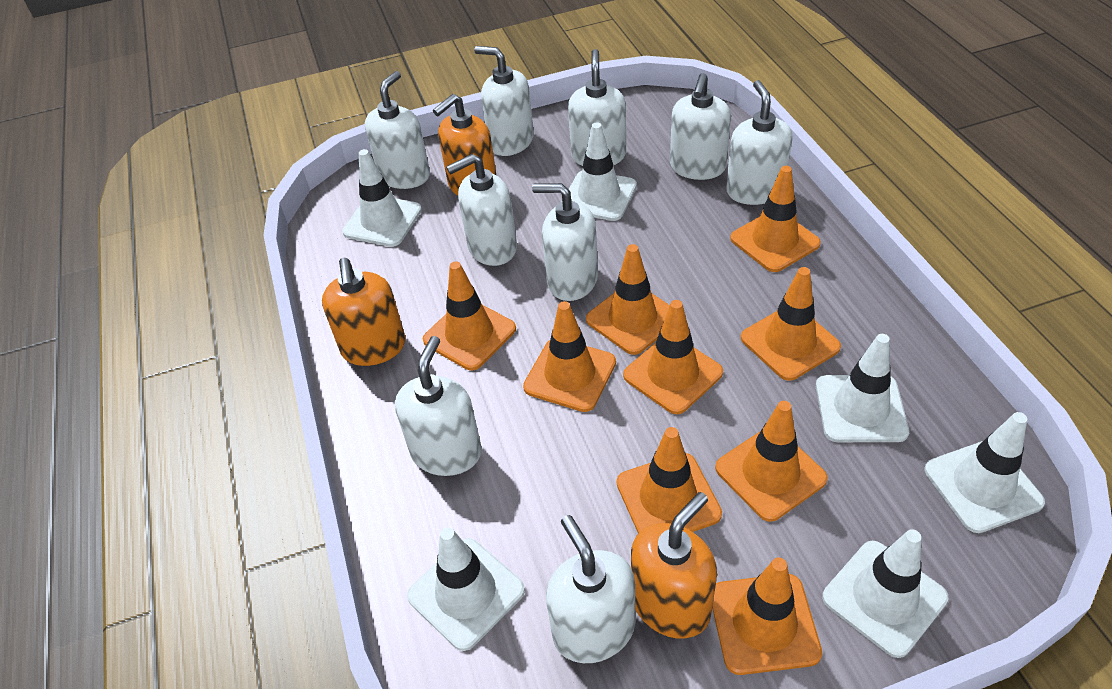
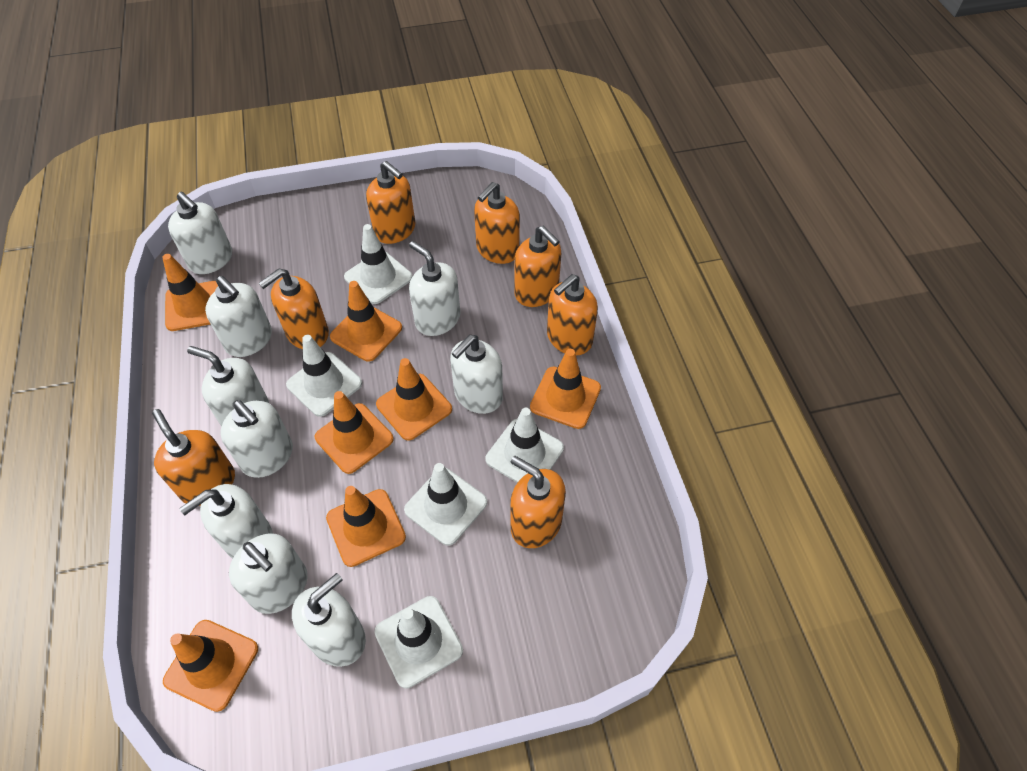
orange soap dispenser: [322,258,405,366] [433,94,496,196] [631,492,717,639] = 3 -> [152,409,235,506] [259,268,329,349] [366,161,415,244] [474,182,520,264] [510,456,566,548] [514,226,561,307] [547,274,598,355] = 7
orange traffic cone: [423,261,516,370] [523,301,616,412] [586,244,670,355] [617,427,722,533] [623,300,723,414] [712,557,822,675] [715,401,828,522] [730,166,821,272] [741,267,841,381] = 9 -> [162,254,218,331] [163,620,258,712] [315,391,394,474] [326,486,406,567] [330,281,402,362] [376,358,452,441] [530,349,601,429] = 7
white traffic cone: [342,149,422,247] [407,527,525,651] [568,122,637,221] [816,334,909,442] [822,529,948,658] [924,412,1045,533] = 6 -> [286,335,362,417] [344,224,412,304] [374,596,463,688] [404,463,487,546] [486,408,564,483] = 5

